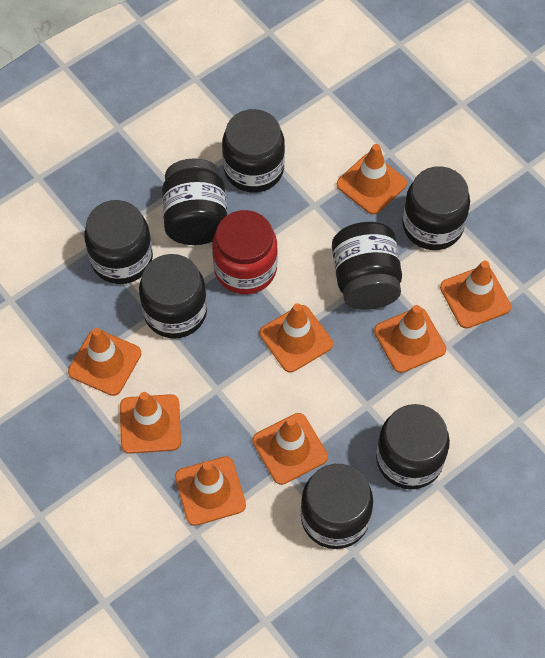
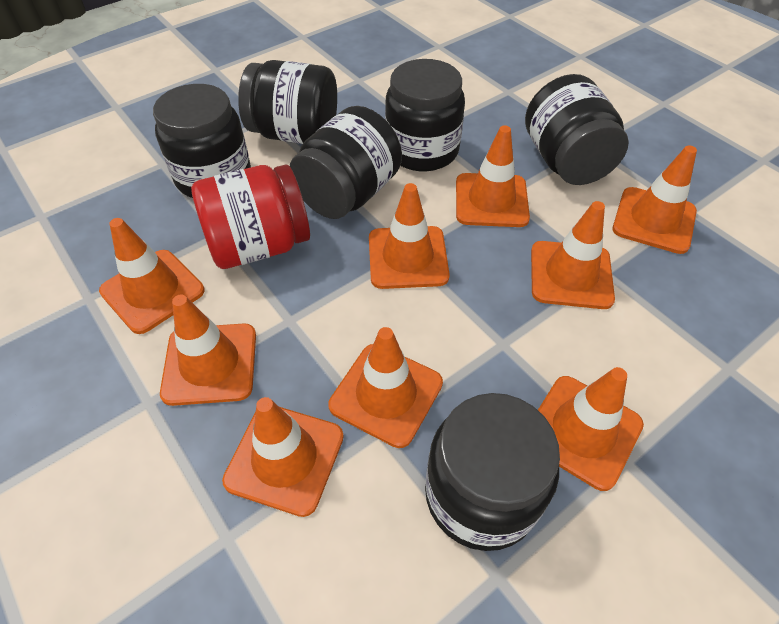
black jar: [84,200,153,284] [139,254,207,339] [162,158,227,245] [222,109,285,193] [301,464,373,549] [332,222,402,310] [376,404,450,489] [402,166,470,250] = 8 -> [153,84,251,198] [238,60,337,144] [290,106,402,219] [385,59,465,171] [425,393,560,551] [525,74,629,185] = 6
orange traffic cone: [68,328,141,396] [120,392,181,454] [175,456,246,526] [252,413,328,485] [260,303,333,372] [336,144,407,215] [374,305,446,373] [440,261,511,329] = 8 -> [99,218,205,334] [160,295,256,406] [222,397,344,517] [328,327,443,448] [369,183,450,289] [456,125,530,227] [531,201,615,309] [538,367,644,491] [613,145,697,254] = 9

